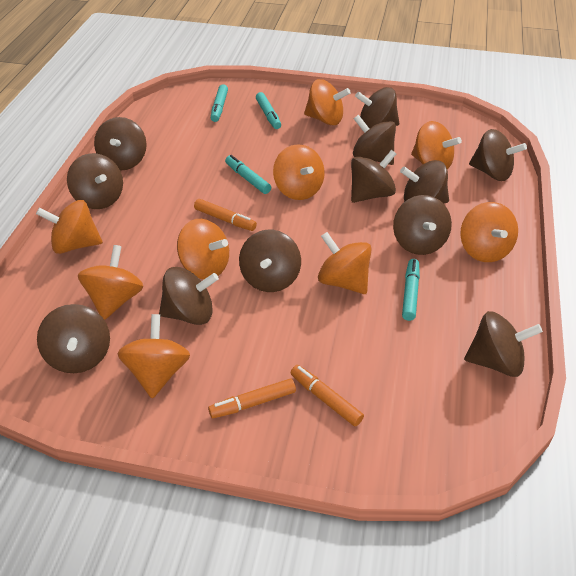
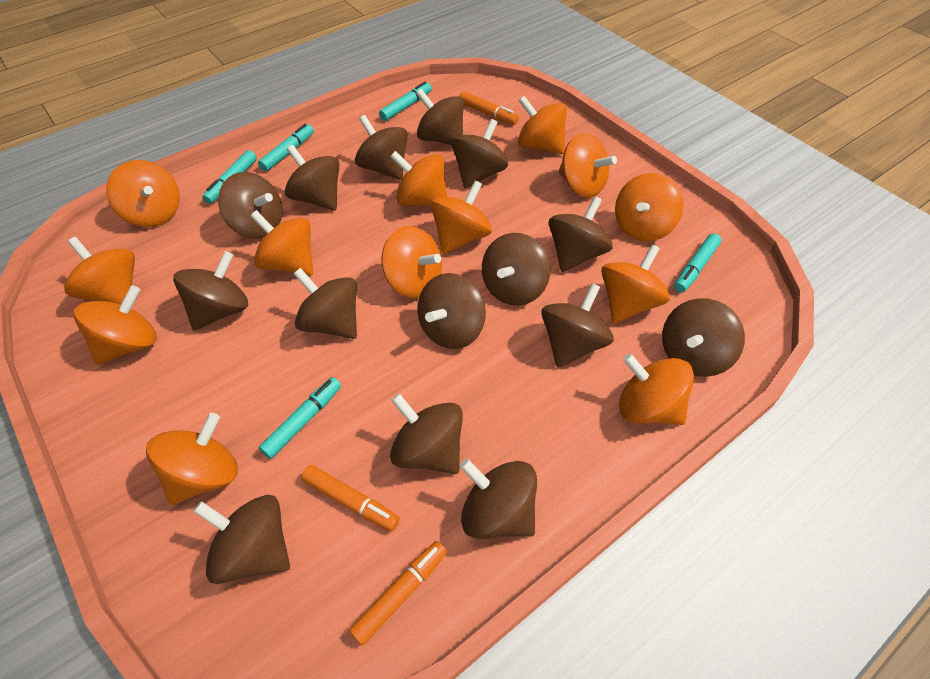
brown spinning top: [37,304,110,373] [67,153,123,209] [94,117,147,171] [159,267,219,325] [239,230,301,292] [351,150,396,203] [353,115,396,165] [355,87,400,129] [393,195,452,255] [400,160,449,204] [464,311,543,377] [469,129,527,181] = 12 -> [173,251,248,331] [193,495,290,584] [218,172,282,239] [285,145,340,211] [293,268,357,339] [355,115,408,180] [390,393,463,474] [416,89,464,145] [417,273,486,349] [451,119,508,188] [460,459,537,539] [482,233,550,305] [541,283,614,368] [549,196,612,272] [662,298,745,377] = 15
orange spinning top: [36,200,103,254] [78,245,143,320] [117,314,190,398] [177,219,229,279] [273,144,325,200] [304,79,351,125] [318,232,372,294] [411,121,462,169] [460,202,518,262] = 9 -> [64,237,135,304] [73,285,156,365] [106,160,180,227] [146,413,238,505] [250,210,313,275] [381,226,442,298] [390,151,447,206] [431,180,492,254] [518,96,567,154] [559,133,617,198] [601,244,670,324] [615,173,684,241] [619,353,694,425] = 13
turquoise marker: [211,84,228,122] [225,155,271,194] [256,92,281,129] [402,259,420,321] = 4 -> [202,150,257,204] [258,124,314,172] [259,377,341,459] [379,81,432,121] [674,233,721,293] = 5

